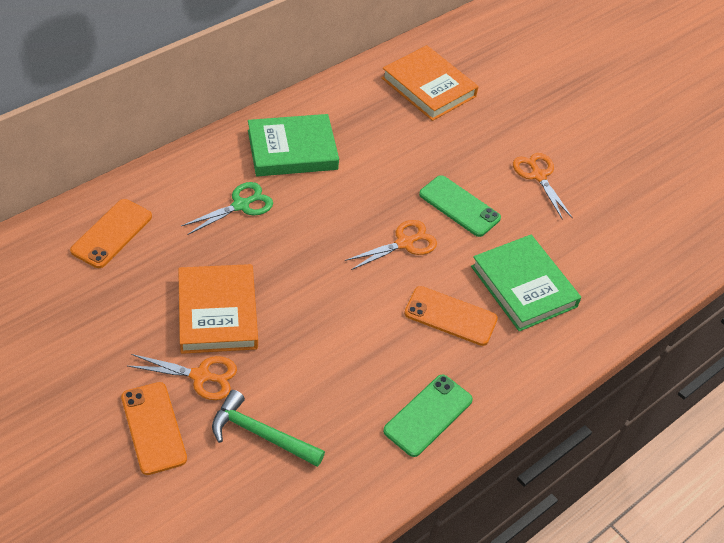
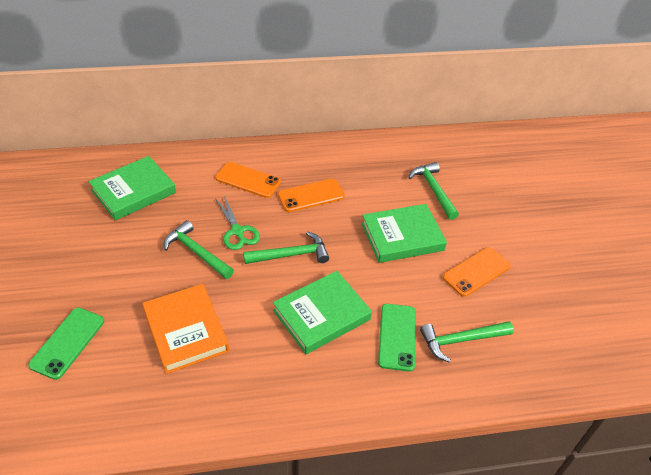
green book: [248,114,339,176] [471,235,581,331] = 2 -> [88,156,176,220] [273,271,372,354] [362,204,447,263] = 3
green hammer: [212,390,325,467] = 1 -> [164,220,234,279] [243,231,329,264] [409,162,459,220] [420,321,513,362] = 4
orange book: [178,264,258,354] [382,45,479,121] = 2 -> [142,284,229,374] = 1
orange scissors: [128,354,237,400] [345,220,437,270] [513,153,573,220] = 3 -> none = 0

